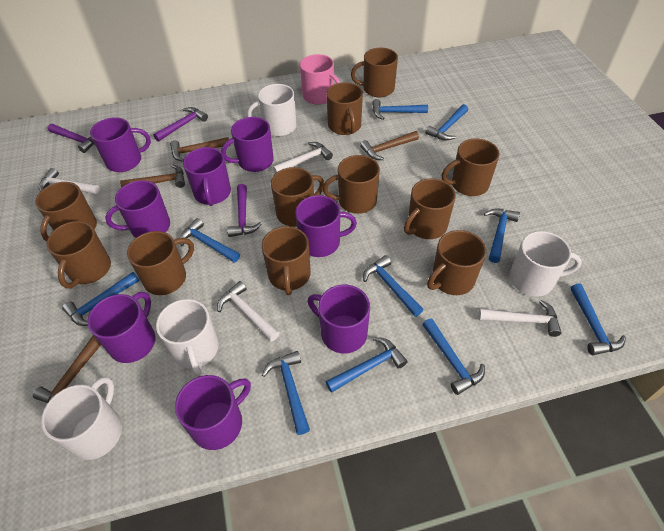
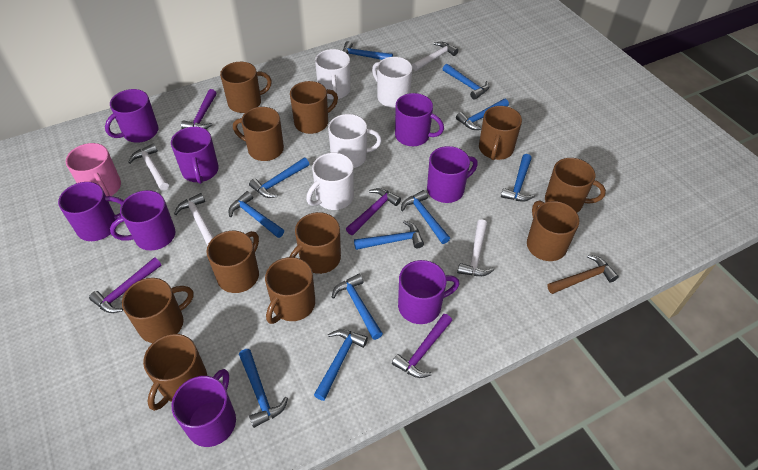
blue hammer: [62,272,140,326] [180,218,240,263] [262,351,310,435] [326,337,408,393] [363,255,423,317] [372,99,428,120] [422,318,485,395] [425,104,468,140] [484,208,520,263] [570,283,626,355] = 10 -> [229,191,284,238] [239,349,288,428] [249,158,309,198] [314,329,368,401] [332,274,383,340] [342,41,393,60] [354,220,424,250] [401,190,450,244] [443,64,489,100] [456,99,509,130] [501,154,535,202] = 11
brown hammer: [33,335,101,403] [120,164,185,188] [170,137,230,162] [360,131,419,160] = 4 -> [547,255,619,294] = 1
purple hammer: [48,124,94,153] [153,107,208,142] [227,184,262,237] = 3 -> [89,257,162,313] [181,89,216,129] [346,188,401,235] [392,314,452,378] = 4

